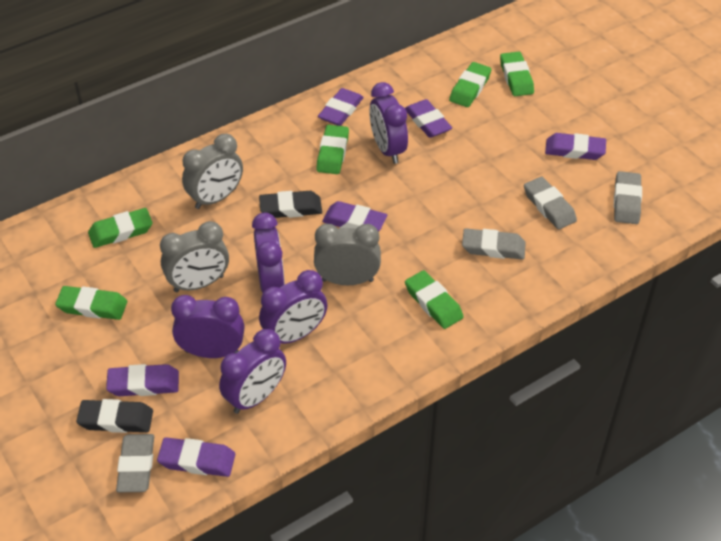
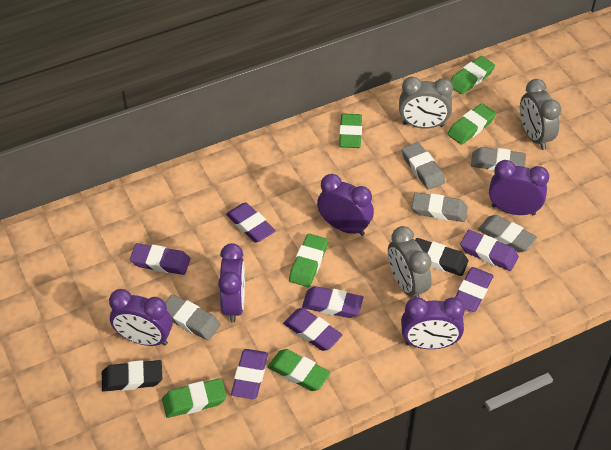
grey eraser: [116,434,154,492] [462,228,526,260] [524,177,577,229] [614,171,642,224] = 4 -> [165,294,221,340] [402,142,445,190] [412,192,468,222] [471,147,526,171] [478,215,537,253] = 5
purple eraser: [106,364,179,396] [157,437,235,477] [318,88,364,126] [322,201,387,232] [405,99,452,138] [545,133,606,160] = 6 -> [130,243,190,275] [226,203,276,243] [231,349,268,399] [283,308,342,351] [302,286,363,318] [455,267,494,312] [460,230,519,271] = 7

